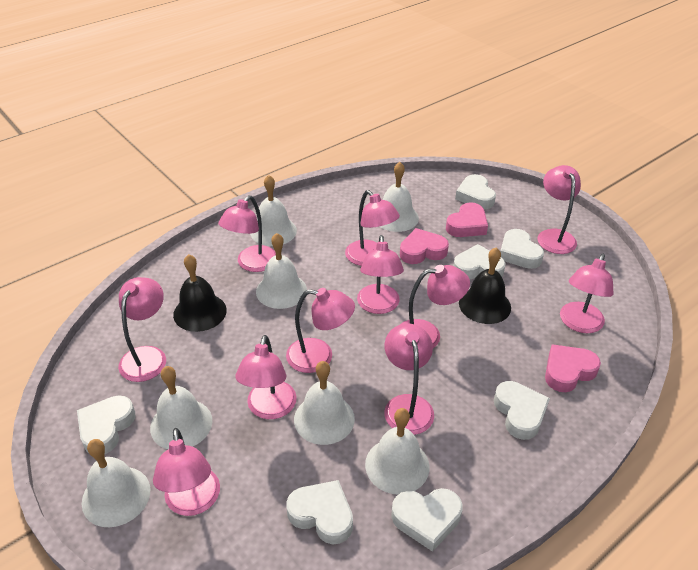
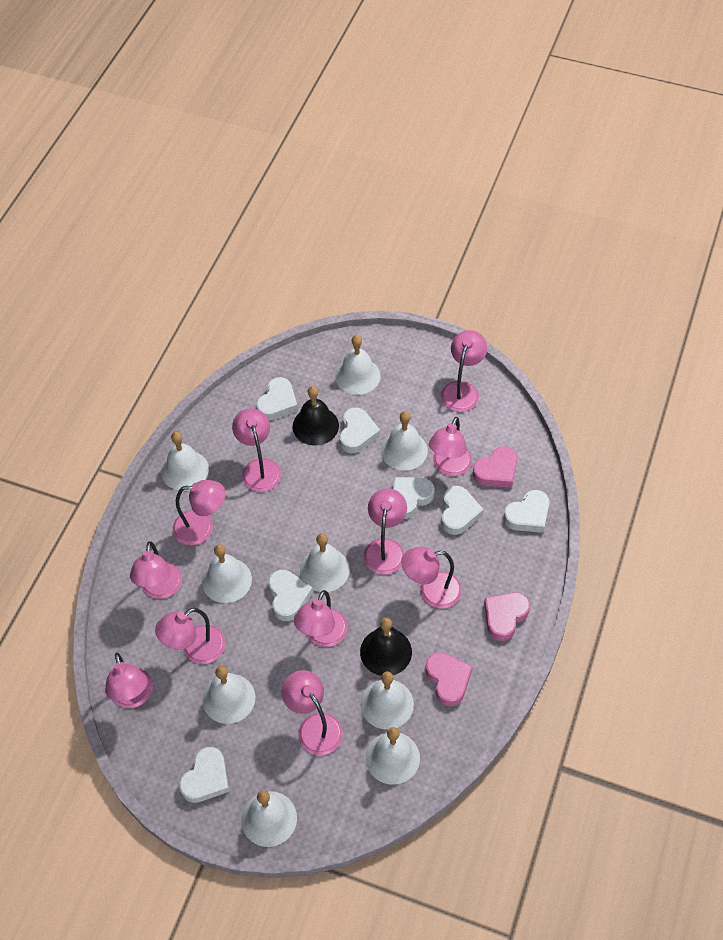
white bell: [82,439,150,527] [150,366,212,449] [250,175,297,246] [256,233,307,309] [294,361,355,445] [365,408,429,494] [379,162,419,232] = 7 -> [161,432,209,491] [202,544,252,603] [202,666,255,724] [241,790,297,847] [300,533,350,592] [335,335,381,395] [361,672,414,730] [366,727,420,785] [381,411,428,471] = 9

